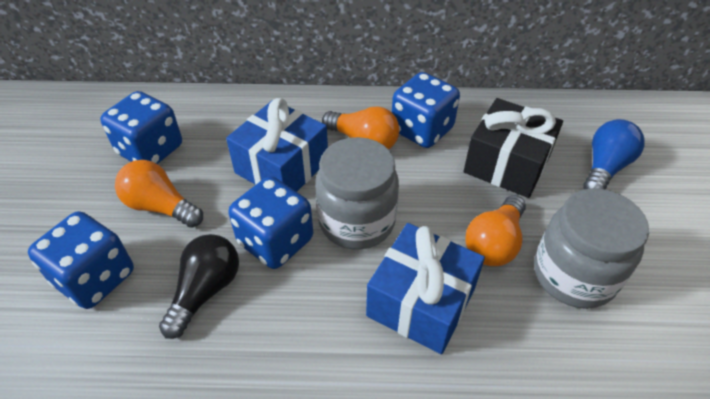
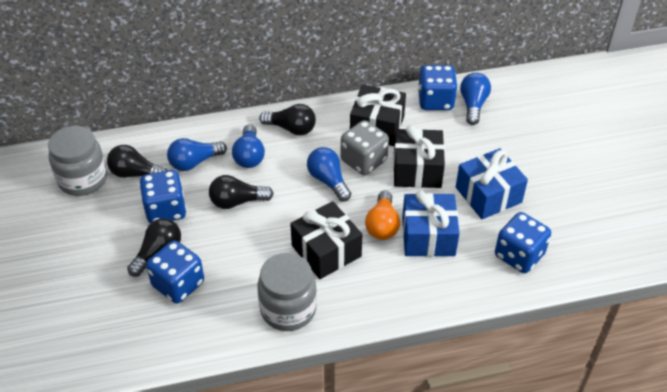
black gift: [464,98,563,198] = 1 -> [290,201,362,279] [350,85,406,146] [393,125,445,188] = 3
black light bulb: [159,234,239,339] = 1 -> [107,145,168,178] [127,218,181,277] [209,175,274,209] [259,104,316,135] = 4
blue light bulb: [583,119,645,190] = 1 -> [167,138,227,171] [232,124,265,168] [307,147,351,201] [460,73,491,125] = 4
grey dice: none = 0 -> [341,120,389,175] = 1
orange light bulb: [115,160,203,228] [322,106,399,150] [465,195,526,266] = 3 -> [365,191,400,240] = 1

